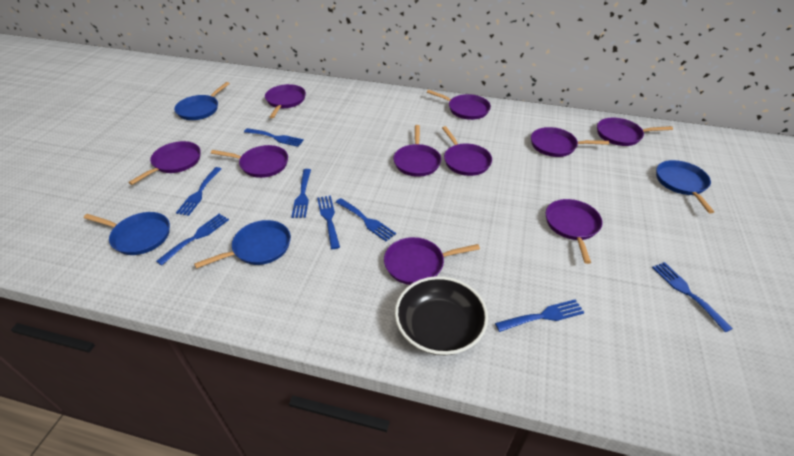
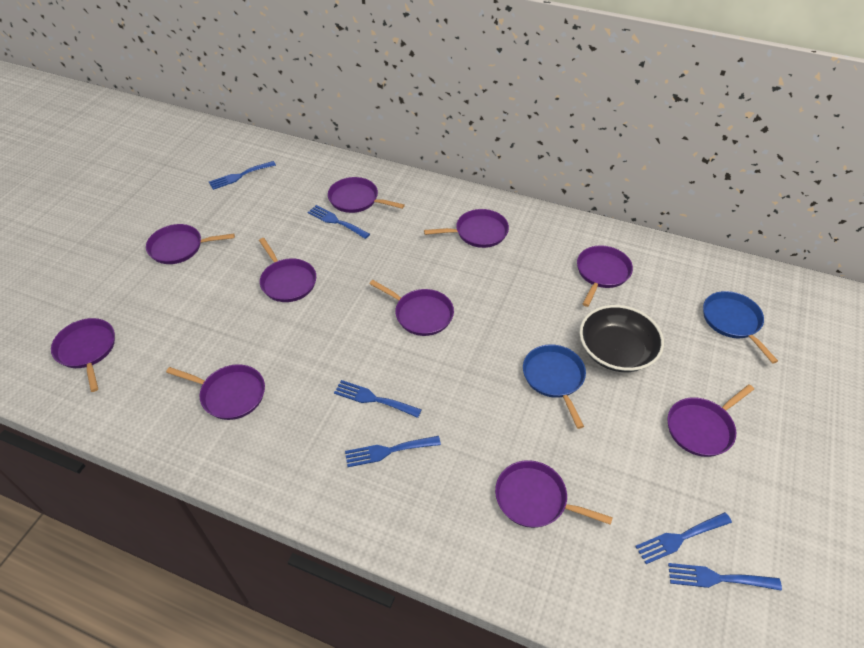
blue fork: [156,214,229,266] [176,167,221,216] [244,128,304,147] [291,169,311,218] [317,195,340,249] [335,198,396,241] [495,299,585,332] [652,262,733,332] = 8 -> [209,161,276,190] [308,205,370,239] [334,380,422,418] [345,436,441,467] [635,512,732,564] [668,563,782,591] = 6
blue pan: [84,212,170,255] [174,82,230,120] [194,220,291,269] [656,160,714,213] = 4 -> [523,344,586,429] [703,291,778,364] = 2

